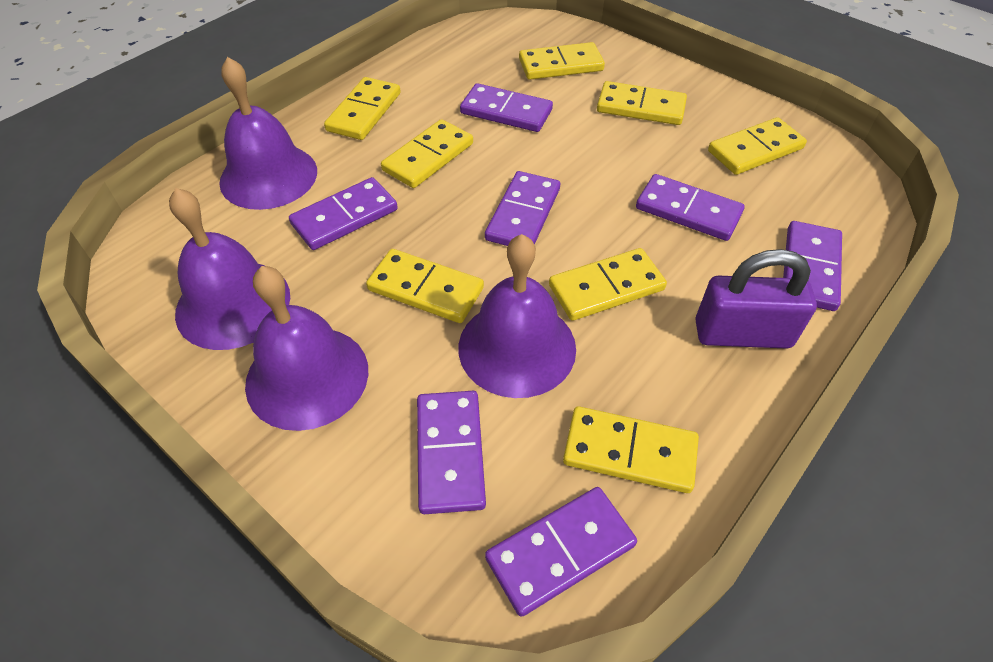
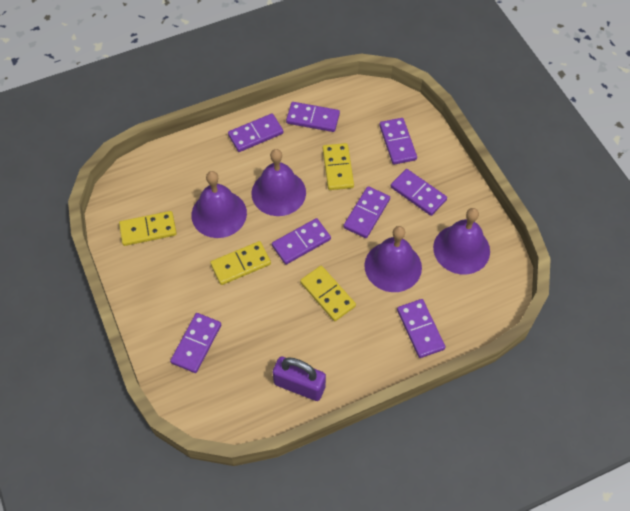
purple domino: [289,177,398,250] [417,391,486,514] [460,83,553,132] [485,171,560,246] [485,487,637,617] [636,174,745,241] [783,221,842,311] = 7 -> [170,313,221,373] [228,114,283,152] [272,218,331,264] [286,102,340,132] [343,186,390,238] [379,118,417,165] [391,169,447,216] [397,299,445,358] = 8
yellow domino: [324,77,401,140] [366,249,484,323] [381,119,473,188] [519,42,605,80] [549,248,667,321] [563,406,699,493] [597,81,687,125] [708,117,807,175] = 8 -> [119,211,177,246] [210,241,271,285] [300,266,356,321] [323,143,354,190] = 4

